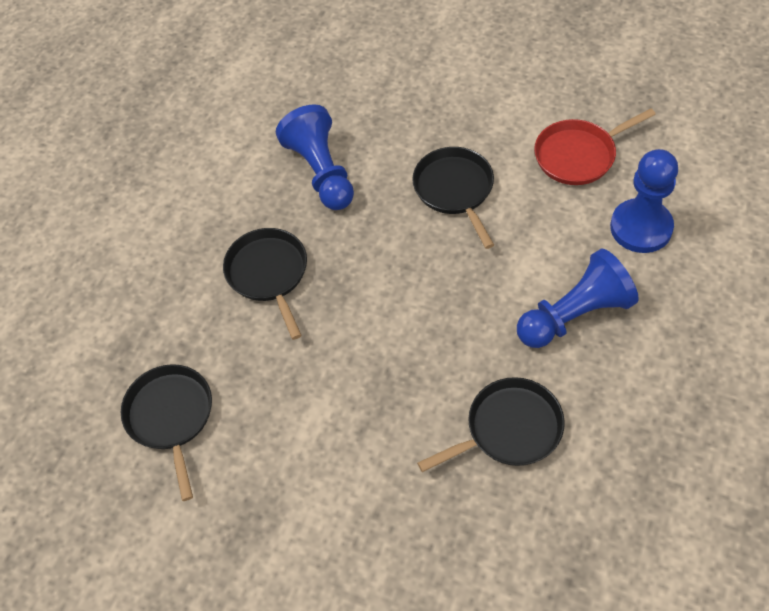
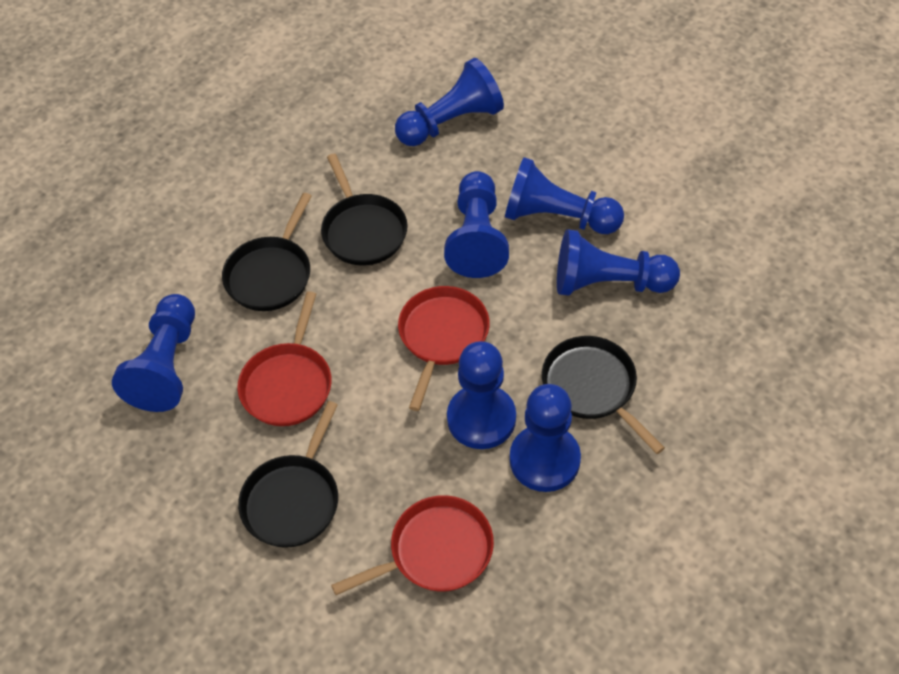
blue pawn: [276,104,354,210] [517,248,639,348] [610,149,678,253] = 3 -> [112,294,195,412] [395,58,504,146] [444,171,509,278] [447,341,516,449] [505,157,624,234] [510,384,581,492] [557,229,680,296] = 7
red pan: [534,108,656,185] = 1 -> [237,291,332,426] [331,495,494,595] [398,286,490,411] = 3

